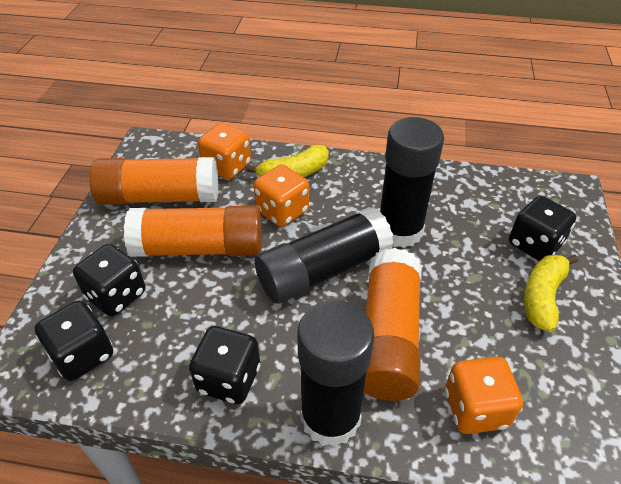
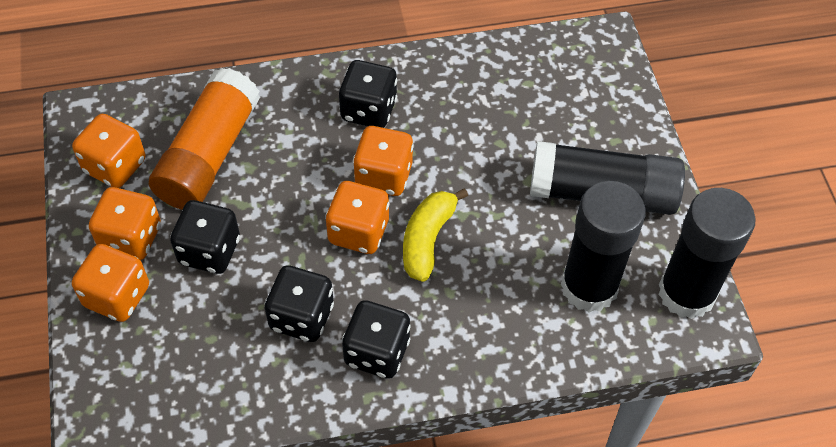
orange dice: [198,123,251,179] [254,164,309,227] [445,356,523,434] = 3 -> [72,114,146,188] [72,244,149,322] [89,187,161,260] [325,181,389,254] [353,126,414,196] = 5
orange glue stick: [89,157,218,205] [124,205,262,257] [364,248,422,401] = 3 -> [149,68,260,210] = 1
yellow banana: [246,145,329,177] [524,254,578,332] = 2 -> [403,188,468,282] = 1

